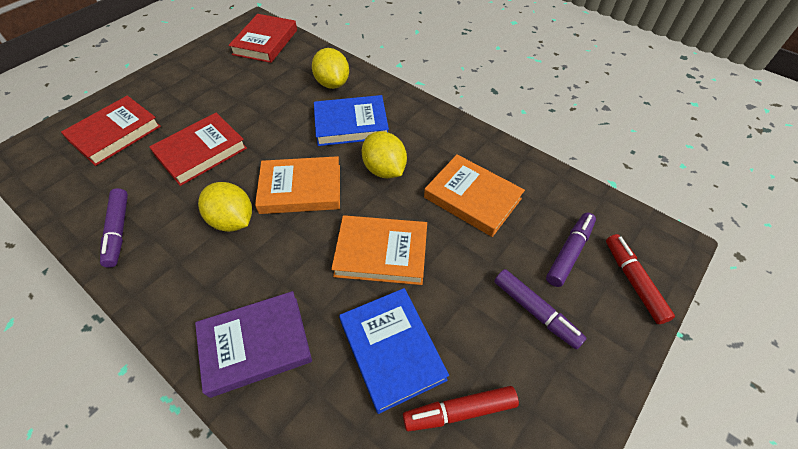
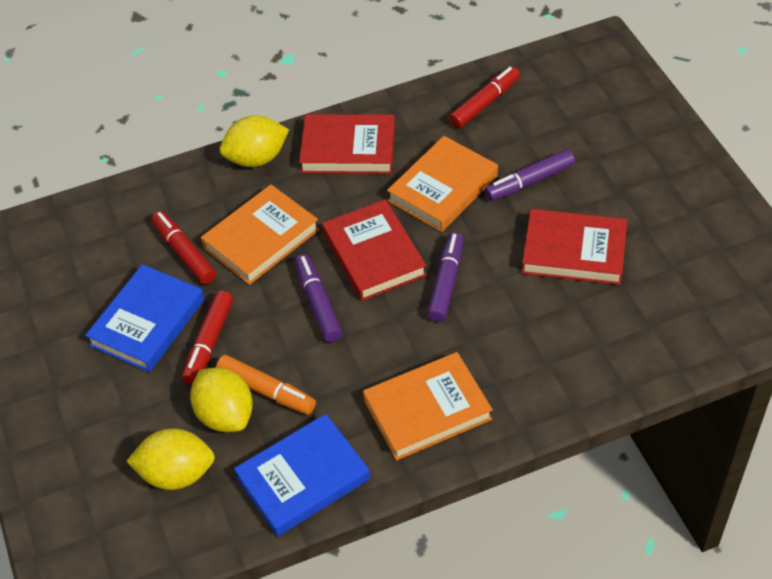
orange marker: none = 0 -> [216,355,316,415] = 1
purple book: [195,291,312,398] = 1 -> none = 0
red marker: [403,386,519,431] [606,234,675,324] = 2 -> [151,211,216,284] [182,291,233,385] [449,67,520,129] = 3

